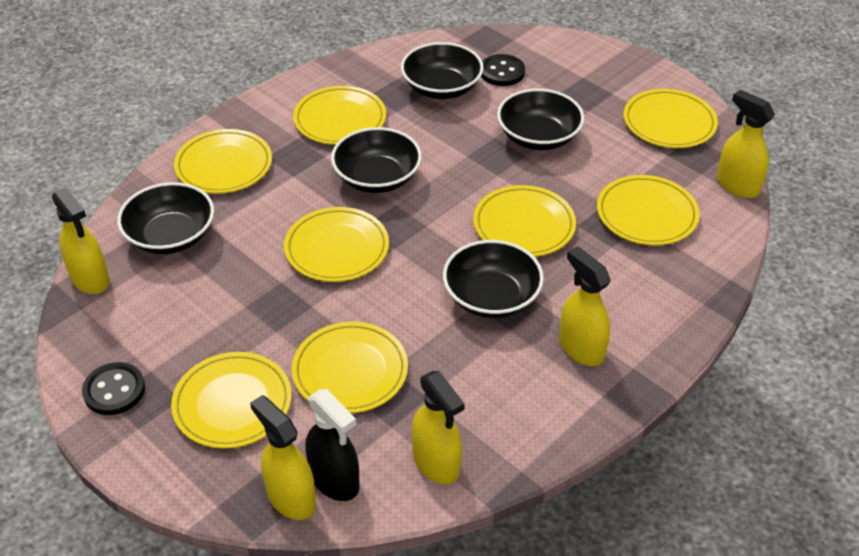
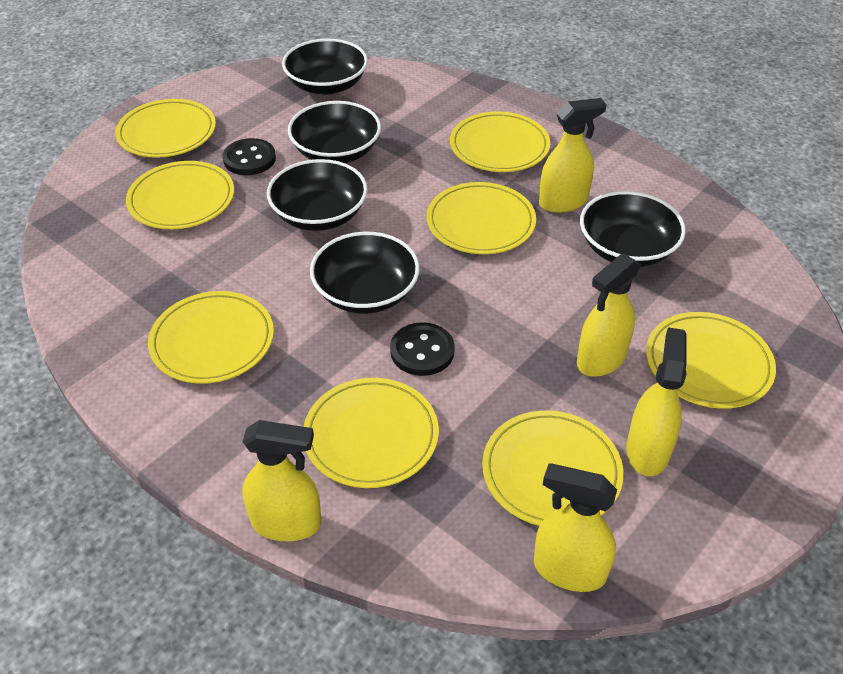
black spray bottle: [305,389,360,501] = 1 -> none = 0

